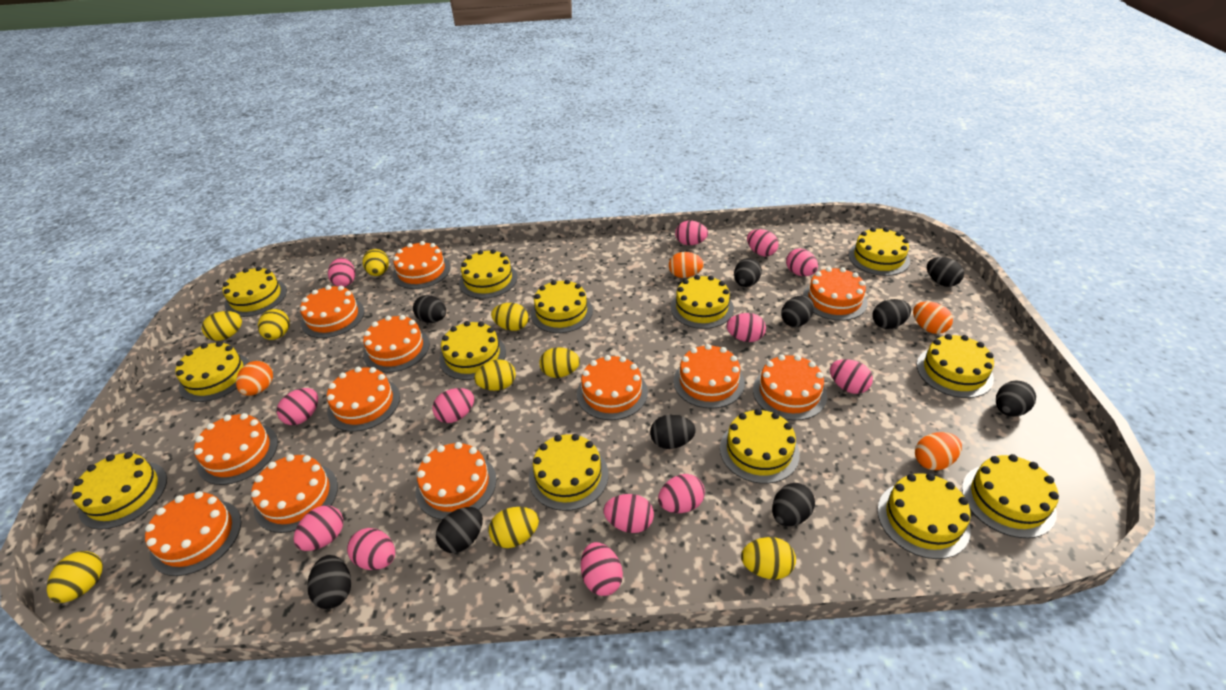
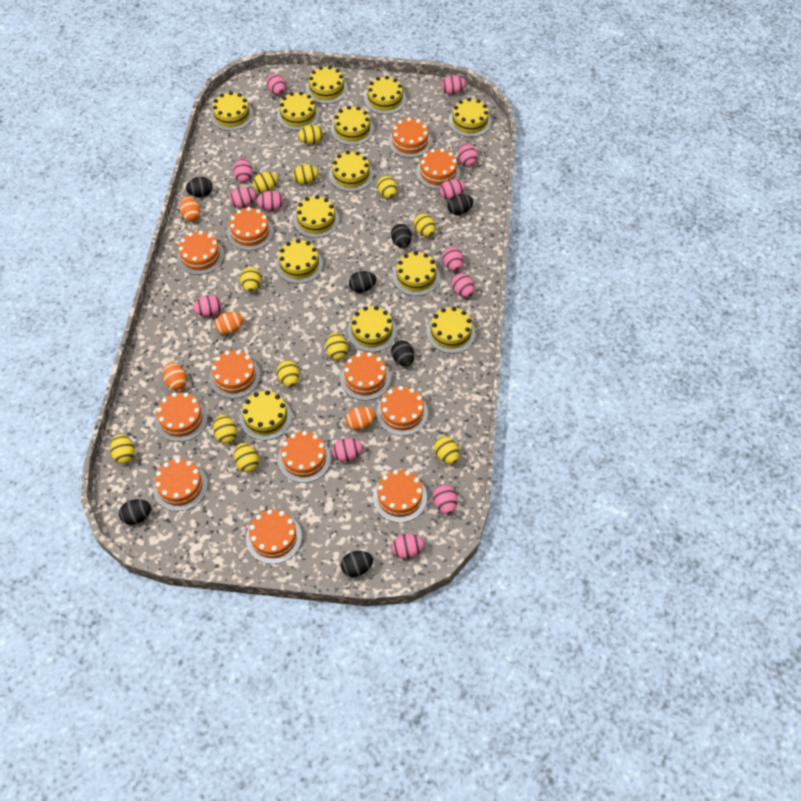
black egg: [307,555,351,609] [413,295,446,323] [436,507,483,553] [650,415,696,449] [734,258,762,287] [772,483,815,526] [781,295,814,327] [872,299,911,329] [927,257,964,287] [996,381,1036,417] = 10 -> [119,499,151,525] [186,177,213,197] [341,551,373,577] [349,271,376,293] [391,224,412,248] [391,340,414,366] [447,194,473,215] = 7
yellow egg: [47,551,103,603] [202,311,242,341] [258,309,290,340] [363,249,389,276] [474,360,516,391] [489,507,539,548] [491,303,528,331] [539,347,580,378] [741,537,796,579] = 9 -> [110,434,135,464] [213,415,237,444] [234,443,259,472] [240,267,261,292] [253,172,278,193] [277,360,300,387] [293,164,319,185] [298,125,323,144] [326,333,348,360] [377,176,397,199] [414,213,435,237] [434,436,459,464] = 12

